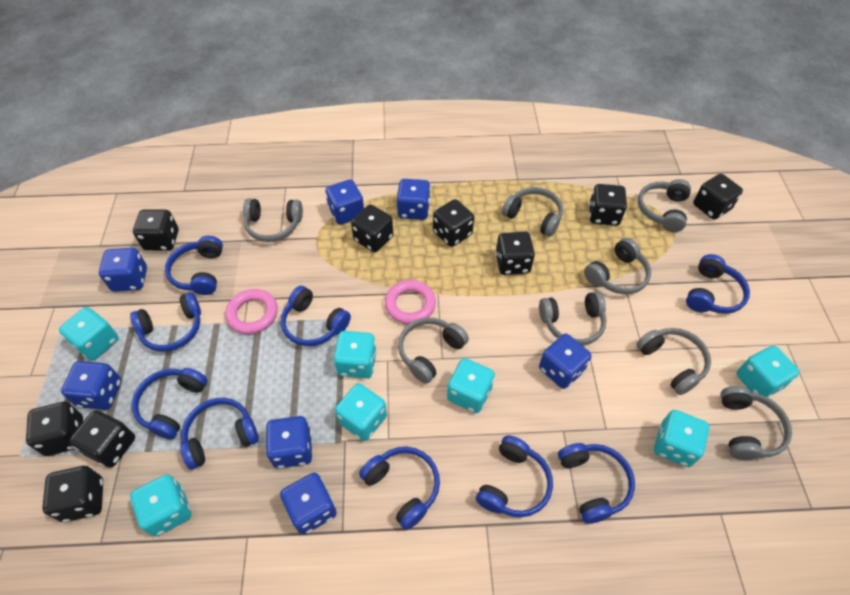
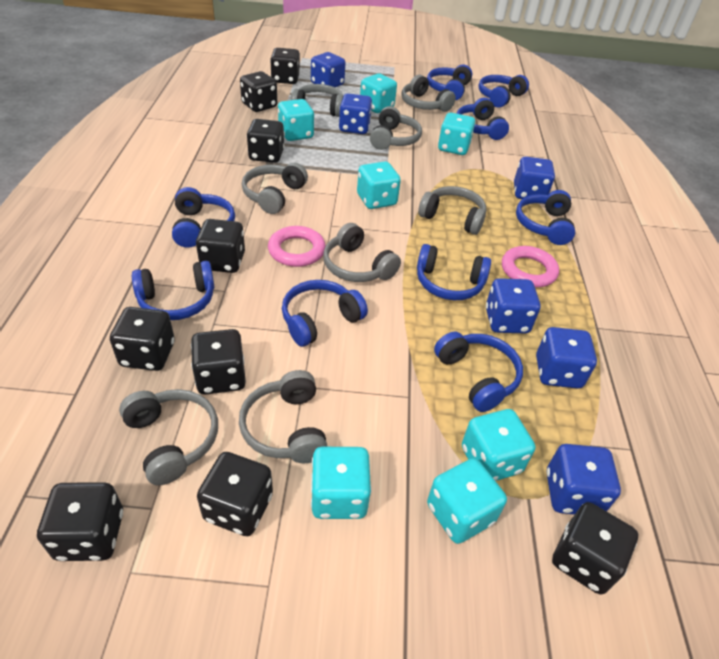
blue dice: [61,361,121,410] [99,248,147,292] [266,416,312,468] [280,473,337,535] [325,179,364,225] [397,179,430,220] [539,334,591,389] = 7 -> [311,52,345,87] [339,93,372,134] [486,278,540,333] [514,156,555,199] [536,327,597,389] [547,444,621,515] = 6

